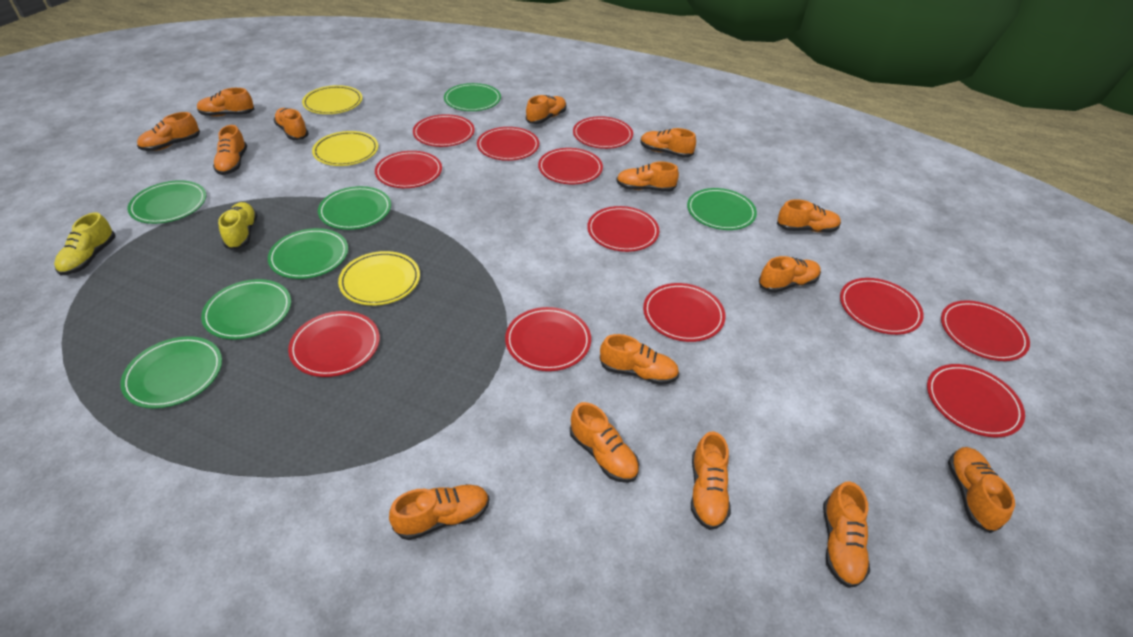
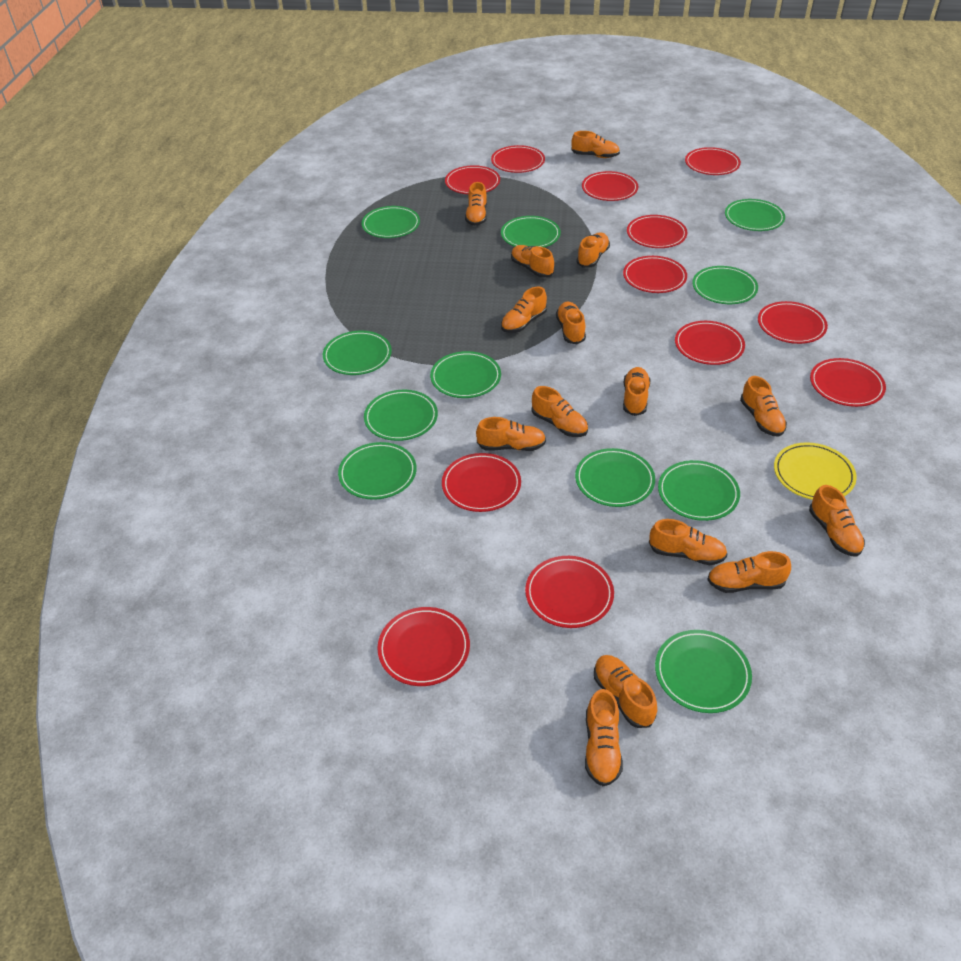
green plate: [120,336,222,409] [128,180,206,224] [201,279,291,339] [268,228,348,279] [318,186,391,230] [444,83,501,111] [687,188,757,230] = 7 -> [323,331,392,375] [338,442,417,500] [361,206,420,238] [364,390,438,441] [430,351,501,398] [501,216,561,247] [575,448,655,507] [655,630,752,713] [658,460,740,521] [692,266,758,304] [725,199,785,231] = 11
yellow plate: [302,85,362,114] [312,131,378,166] [338,251,420,306] = 3 -> [774,442,857,500] = 1
yellow shoe: [54,212,115,275] [218,202,258,250] = 2 -> none = 0

